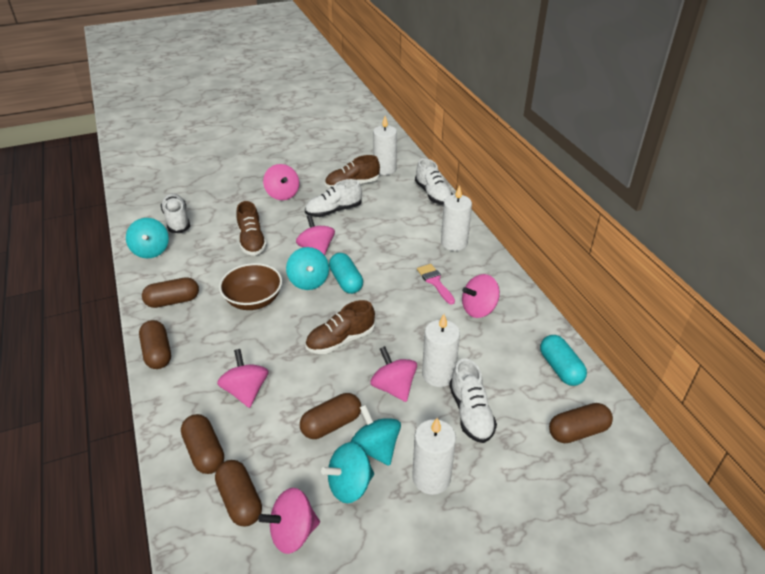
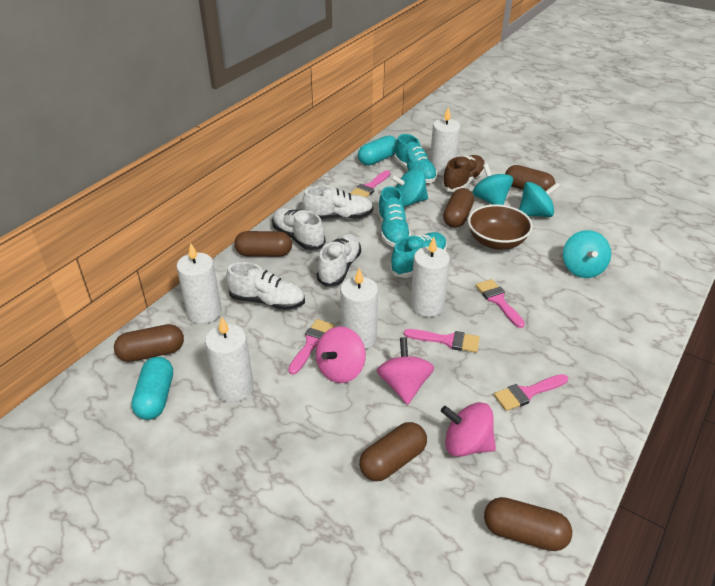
brown shoe: [236,201,267,256] [305,300,375,354] [325,155,380,188] = 3 -> [442,155,485,192] = 1
pink brush: [417,264,455,305] = 1 -> [288,319,335,375] [350,170,390,197] [404,329,480,353] [476,279,525,328] [494,374,568,411] = 5
pink spinning top: [217,349,269,408] [258,488,320,554] [263,164,299,200] [296,215,335,255] [370,346,417,402] [462,274,500,318] = 6 -> [316,326,366,383] [377,337,434,405] [441,402,496,457] = 3
turquoise shoe: none = 0 -> [378,186,411,247] [390,232,447,278] [394,134,437,183] = 3
white candle: [373,116,397,175] [412,418,456,495] [422,314,460,387] [441,185,472,251] = 4 -> [176,243,222,324] [205,317,254,402] [340,268,378,349] [411,237,450,317] [430,106,460,176] = 5

